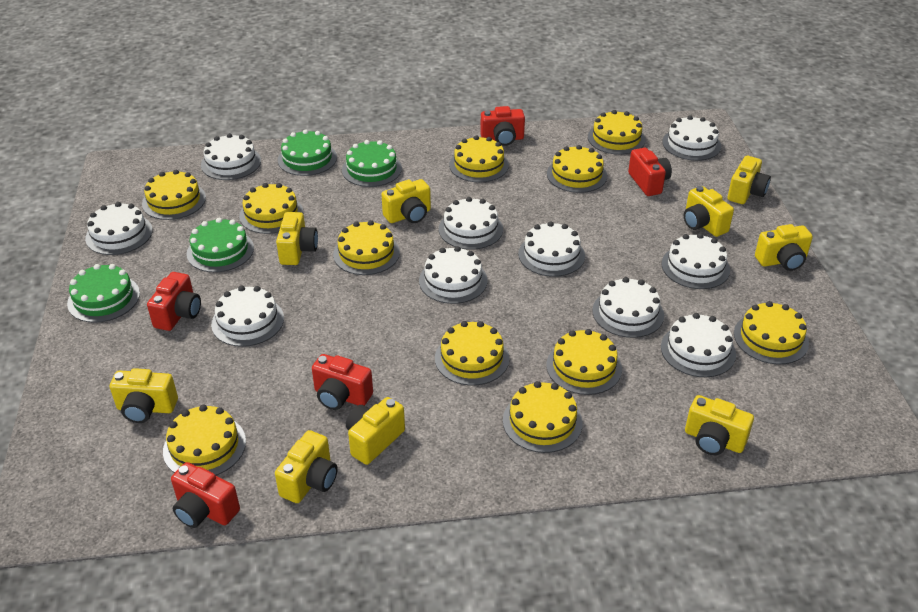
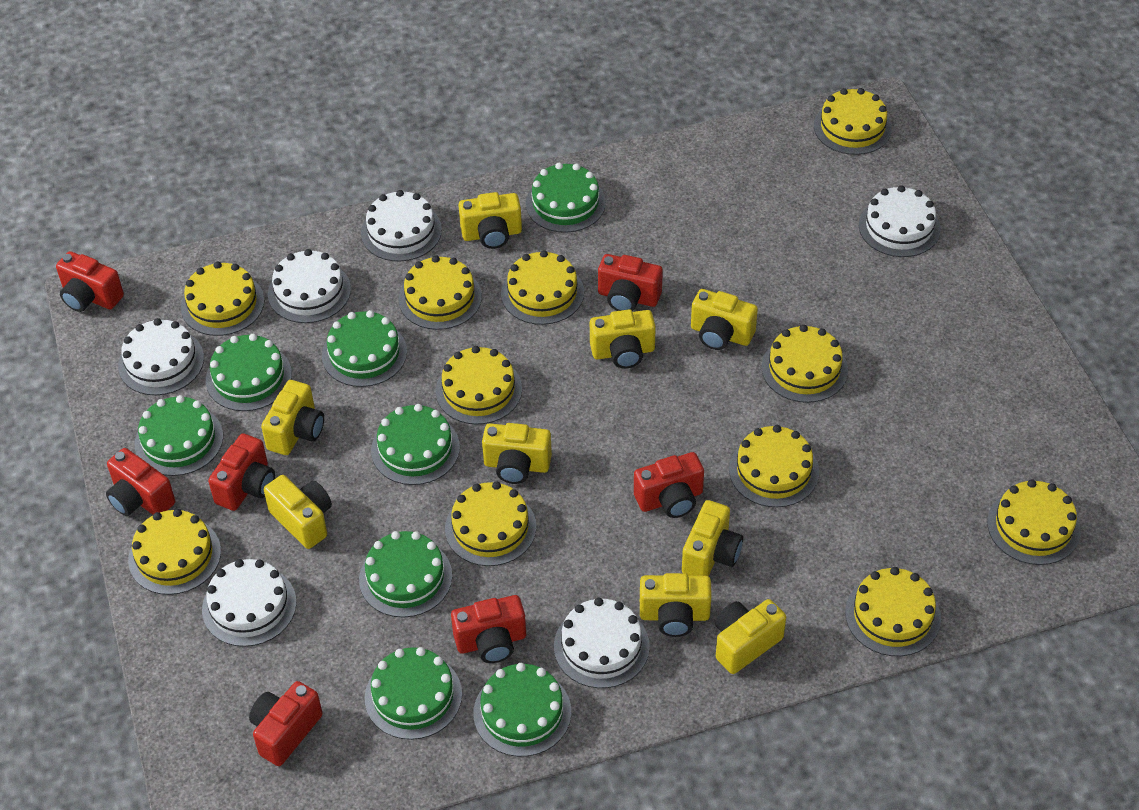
green cake: [67,264,140,323] [187,218,254,272] [278,129,337,176] [342,140,402,187] = 4 -> [135,395,223,476] [206,334,292,411] [322,310,407,387] [359,531,452,617] [365,647,462,740] [371,404,460,485] [473,663,571,757] [526,163,606,233] = 8
red camera: [147,272,201,331] [171,462,240,528] [312,354,373,410] [480,106,525,146] [628,148,672,196] = 5 -> [56,251,124,312] [106,448,175,516] [208,433,275,511] [249,681,323,766] [451,595,526,663] [598,254,663,311] [634,452,704,518] = 7
white cake: [85,202,153,255] [201,133,261,180] [211,286,284,347] [419,246,488,304] [439,197,503,250] [518,221,585,277] [592,277,664,338] [661,313,736,377] [662,233,730,289] [663,115,721,161] = 10 -> [118,318,204,395] [202,559,296,647] [268,249,351,323] [361,190,442,261] [554,598,650,688] [859,185,941,257] = 6

